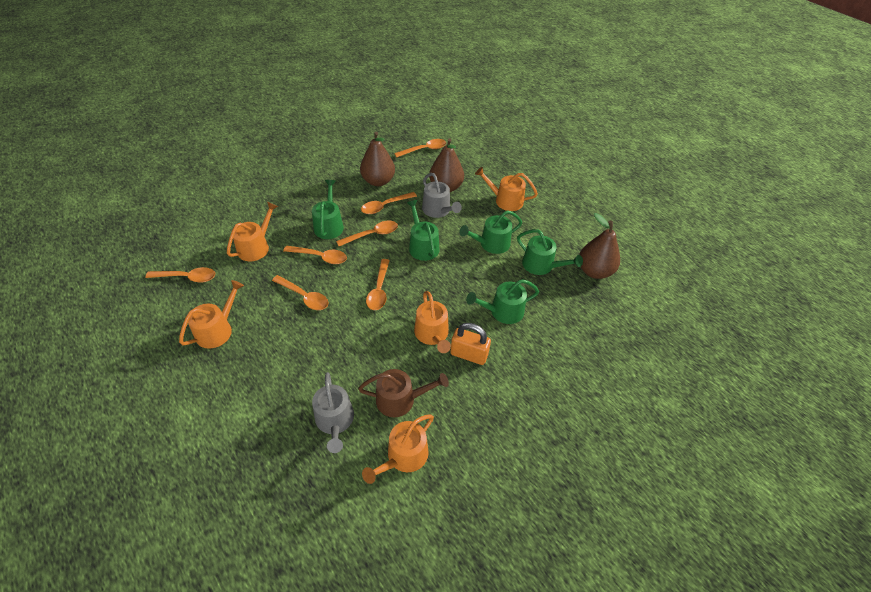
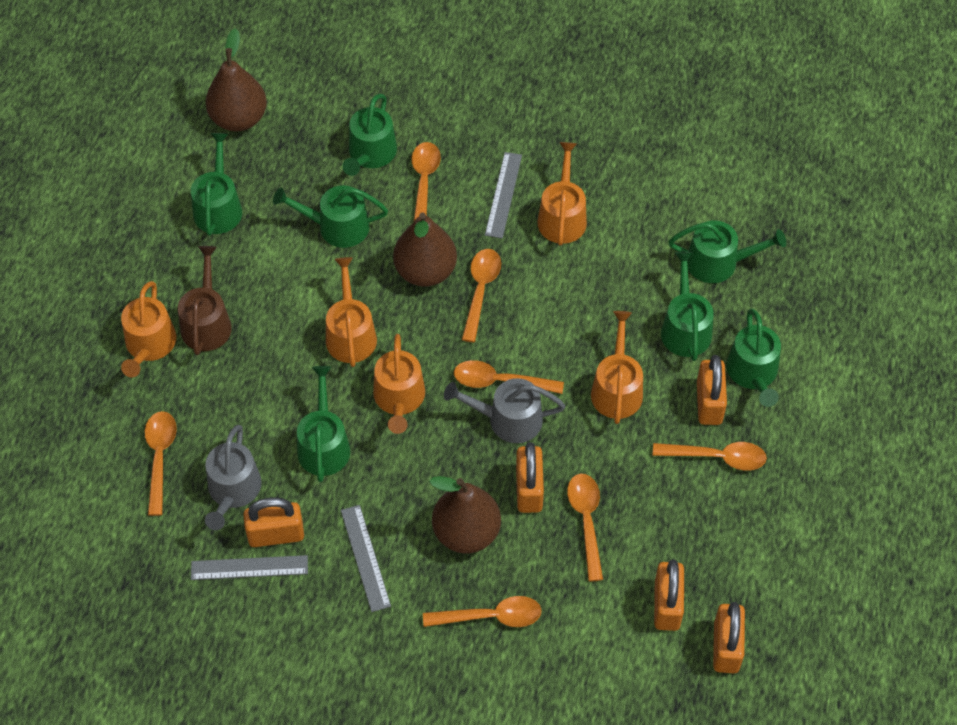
green watering can: [312,180,344,239] [407,200,439,261] [460,210,522,254] [466,279,539,324] [517,229,583,275] = 5 -> [191,133,242,236] [273,185,388,248] [297,366,350,482] [342,94,397,176] [661,251,714,361] [669,221,786,283] [726,309,781,407] = 7
grey ruler: none = 0 -> [191,555,308,580] [341,505,391,612] [485,152,522,238] = 3
orange padlock: [450,323,491,365] = 1 -> [243,497,304,547] [516,442,544,513] [654,559,684,631] [697,355,727,425] [713,602,745,673] = 5

